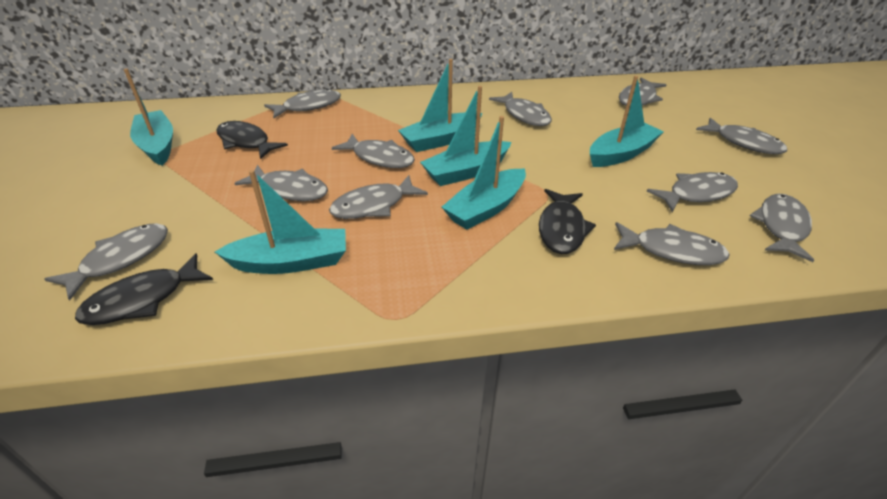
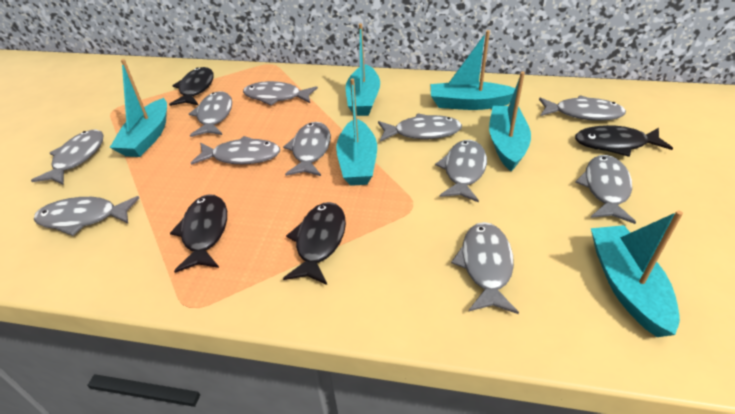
black fish: [75,253,213,325] [216,121,288,159] [539,189,596,254] = 3 -> [169,67,214,106] [170,194,227,273] [283,202,346,285] [575,125,673,157] = 4

